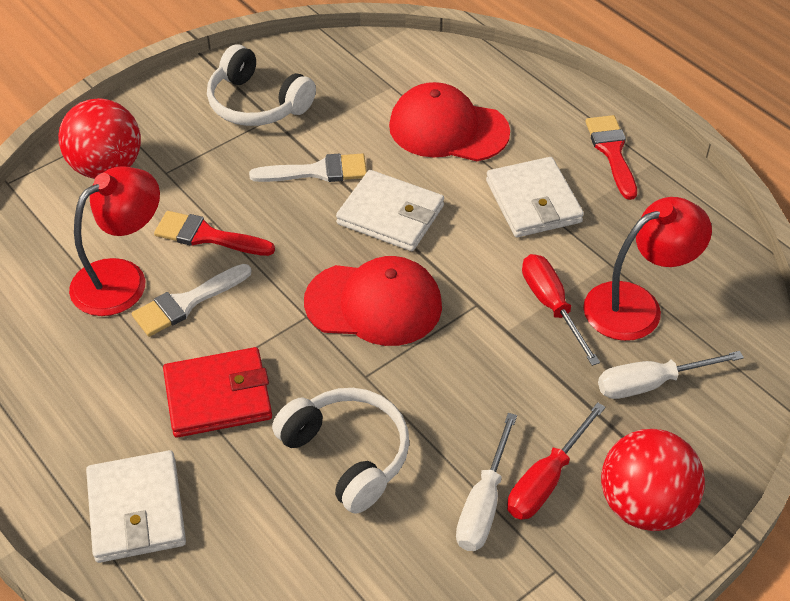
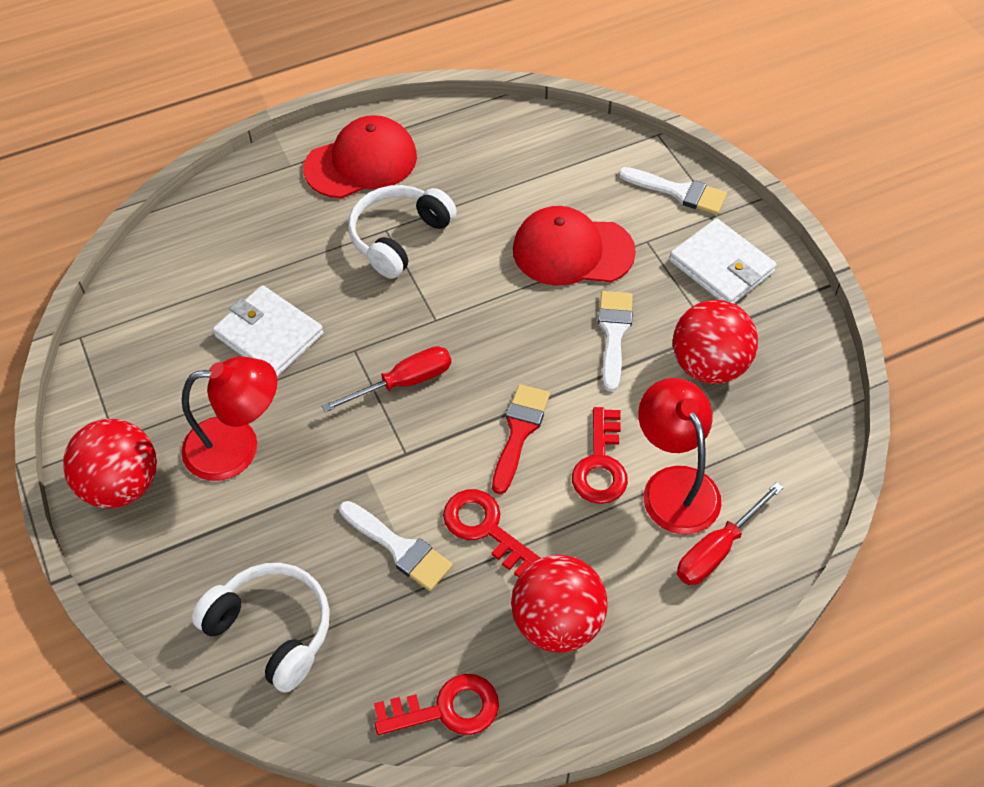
red ball: [58,98,141,179] [601,429,705,531] = 2 -> [63,419,157,508] [511,555,608,653] [673,300,758,384] = 3
red brush: [154,211,275,256] [586,115,637,200] = 2 -> [492,384,550,494] = 1
red key: none = 0 -> [374,674,499,735] [443,489,541,578] [572,407,628,504] = 3
red wallet: [163,347,272,438] = 1 -> none = 0
white brush: [132,264,251,337] [249,154,367,182] = 2 -> [339,501,453,591] [598,291,633,392] [619,167,727,215] = 3
white screwdriver: [456,413,517,551] [598,351,744,399] = 2 -> none = 0
white wallet: [86,450,186,563] [336,170,444,251] [486,157,584,237] = 3 -> [213,285,324,377] [669,218,777,304] = 2

